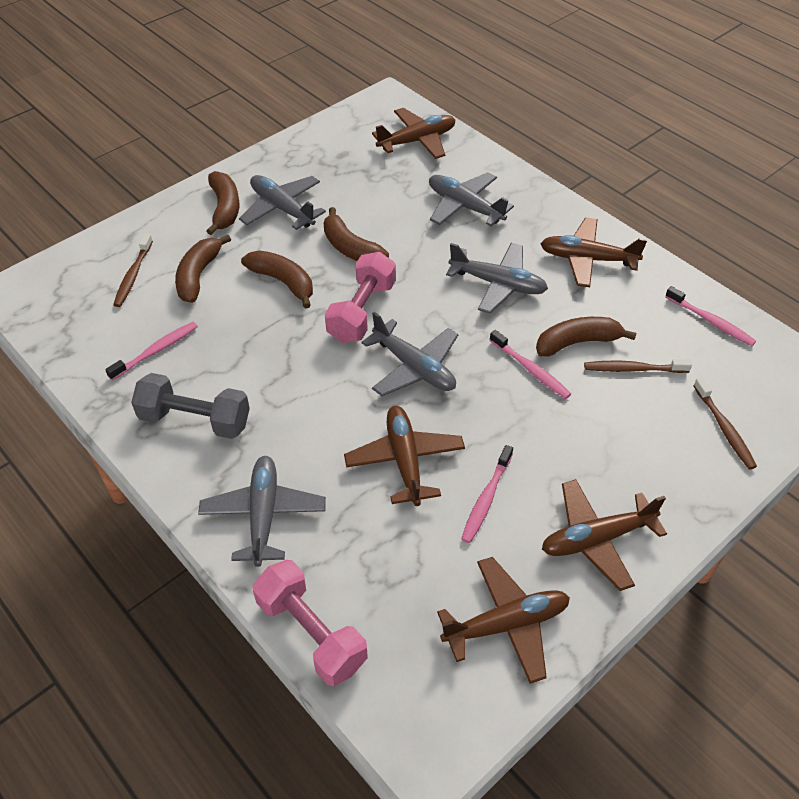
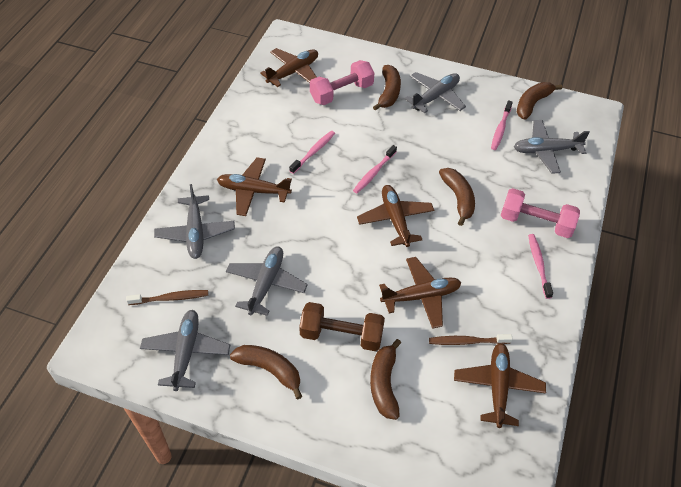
brown dumbbell: none = 0 -> [299,302,385,351] = 1
brown toothbrush: [113,234,153,307] [584,359,692,373] [693,377,757,469] = 3 -> [126,290,208,305] [429,334,513,345] = 2
grey dumbbell: [131,373,250,439] = 1 -> none = 0

